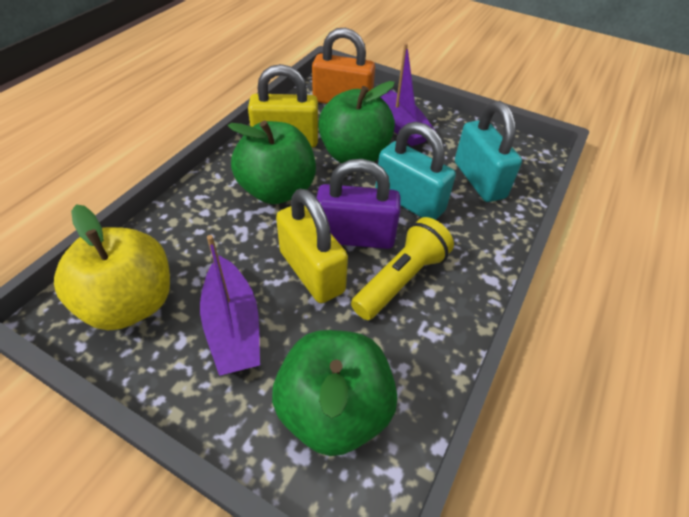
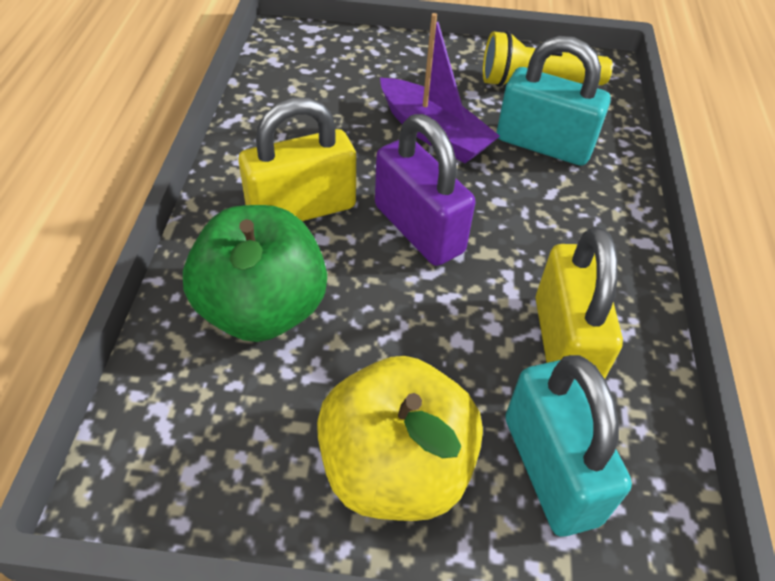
green apple: [228,121,316,204] [272,330,397,456] [318,81,395,163] = 3 -> [183,205,327,342] = 1
orange padlock: [312,28,375,104] = 1 -> none = 0
purple boat: [200,235,260,376] [381,43,435,146] = 2 -> [380,13,500,163] = 1

